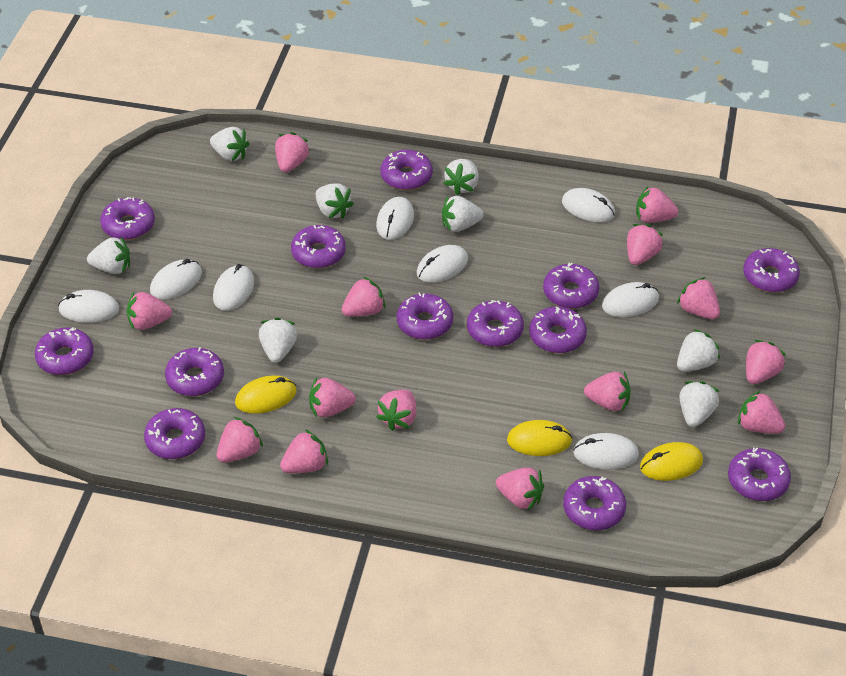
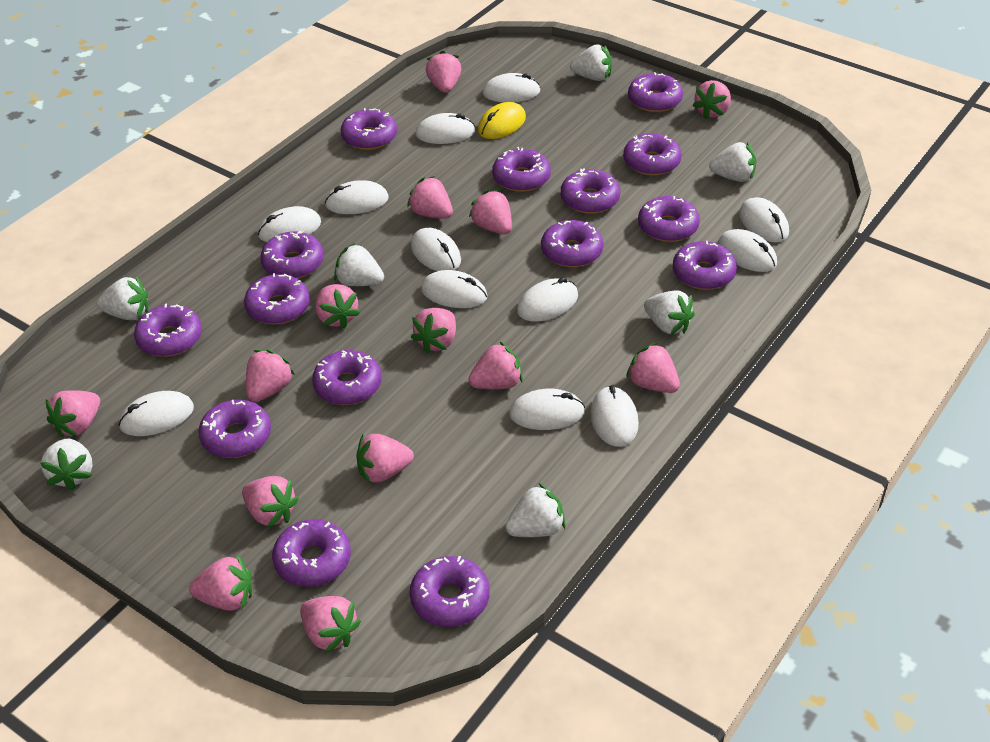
purple donut: [35,327,94,375] [100,197,155,240] [144,408,205,459] [165,347,224,396] [291,225,346,268] [380,150,433,190] [397,292,453,340] [467,300,524,347] [529,307,587,353] [543,263,599,309] [563,476,626,530] [728,447,791,501] [743,248,800,292] = 13 -> [134,304,202,357] [198,400,271,458] [244,273,310,324] [260,231,324,279] [272,519,351,587] [312,350,382,405] [341,108,397,150] [410,556,490,627] [492,147,551,192] [541,220,603,267] [561,168,620,214] [623,133,682,176] [628,72,683,112] [638,196,700,242] [673,241,737,290] = 15
white mouse: [58,290,119,323] [150,259,202,300] [213,264,254,311] [376,197,414,240] [417,245,468,283] [562,188,615,222] [573,433,639,470] [602,282,659,317] = 8 -> [118,391,194,436] [258,206,321,242] [325,180,389,214] [411,228,461,271] [415,113,475,144] [421,270,488,308] [483,73,540,102] [509,389,585,430] [517,277,578,322] [590,385,639,447] [718,229,777,272] [739,197,789,243] = 12
white strawberry: [87,237,130,274] [210,127,250,161] [259,318,297,363] [316,183,354,219] [442,196,484,232] [443,159,479,195] [677,329,720,372] [679,381,719,427] = 8 -> [40,439,92,490] [97,277,148,320] [334,243,384,286] [505,483,566,537] [570,44,612,81] [644,290,695,334] [709,142,756,182] = 7
yellow mouse: [235,376,297,414] [507,420,572,456] [640,442,703,481] = 3 -> [478,102,526,139] = 1

